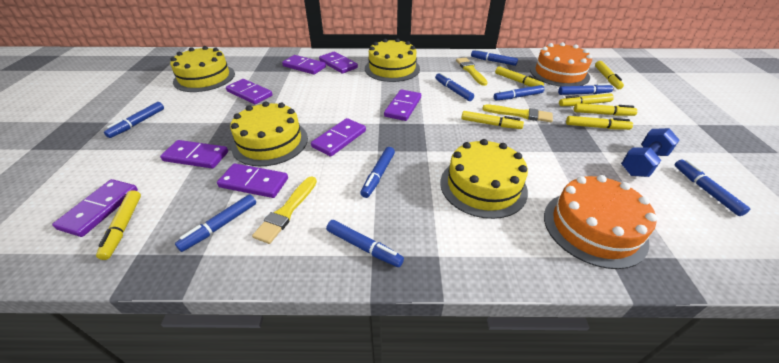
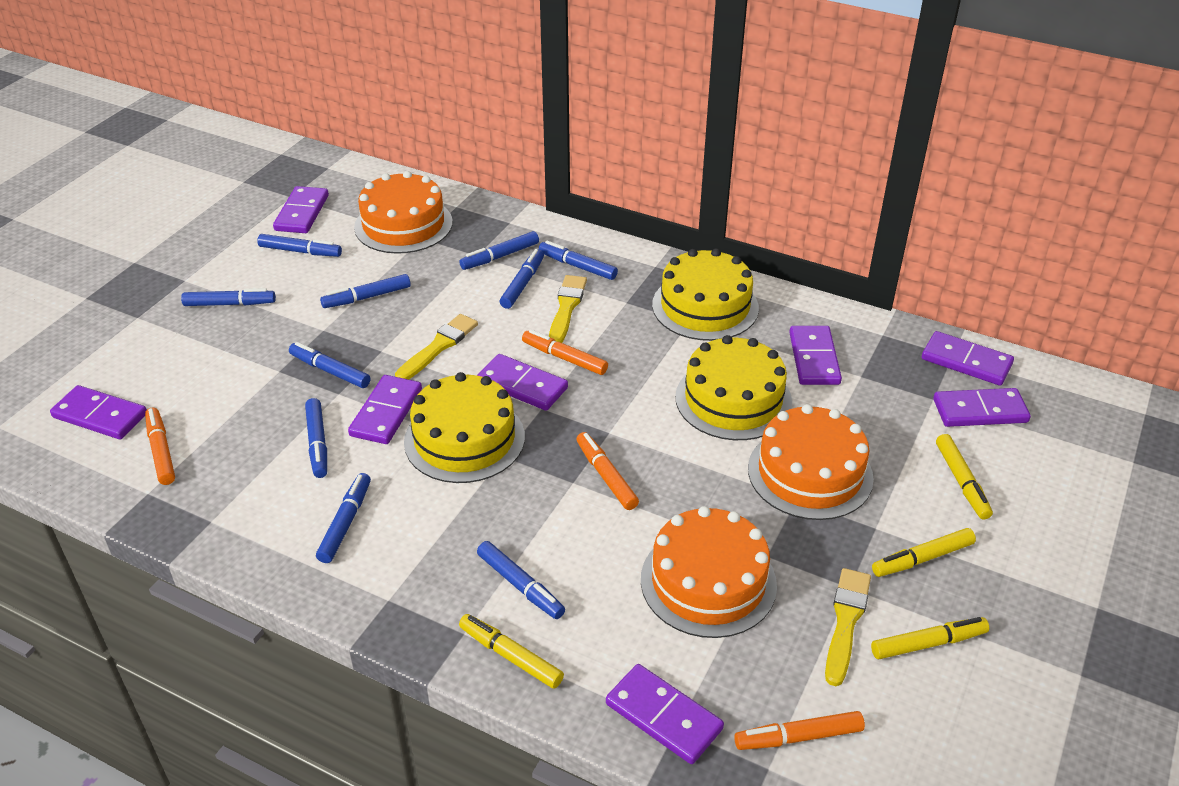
blue dumbbell: [621,128,680,177] = 1 -> none = 0
blue marker: [104,102,164,138] [175,194,256,252] [326,220,404,267] [360,147,395,198] [435,73,474,101] [471,49,518,66] [494,85,544,100] [558,83,613,95] [675,159,750,216] = 9 -> [181,288,276,306] [257,234,342,257] [289,342,370,388] [305,398,327,478] [316,473,371,563] [320,274,411,308] [459,231,539,270] [477,541,565,619] [500,249,544,309] [539,241,618,280] = 10
orange cake: [530,42,592,87] [544,175,657,269] = 2 -> [354,171,453,254] [641,506,777,638] [748,404,874,520] = 3
orange marker: none = 0 -> [145,408,175,485] [522,330,608,375] [577,432,639,510] [734,711,865,750] = 4
yellow cake: [170,46,235,92] [230,101,308,166] [365,38,420,82] [440,139,528,219] = 4 -> [404,372,525,483] [652,249,759,341] [675,335,792,440] = 3
yellow marker: [96,190,141,260] [461,111,524,129] [495,66,544,87] [559,93,614,106] [566,116,633,130] [574,103,638,116] [595,61,624,89] = 7 -> [459,614,564,689] [871,617,989,659] [872,528,976,577] [936,434,993,519] = 4

